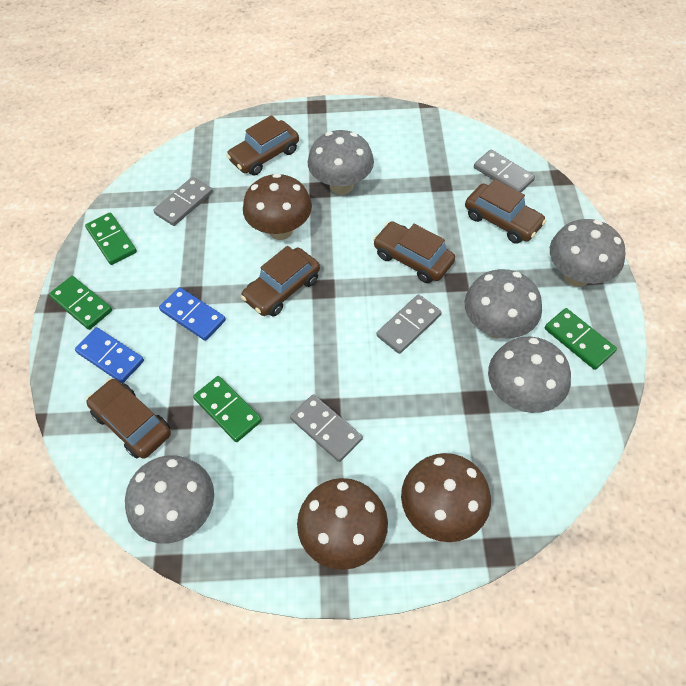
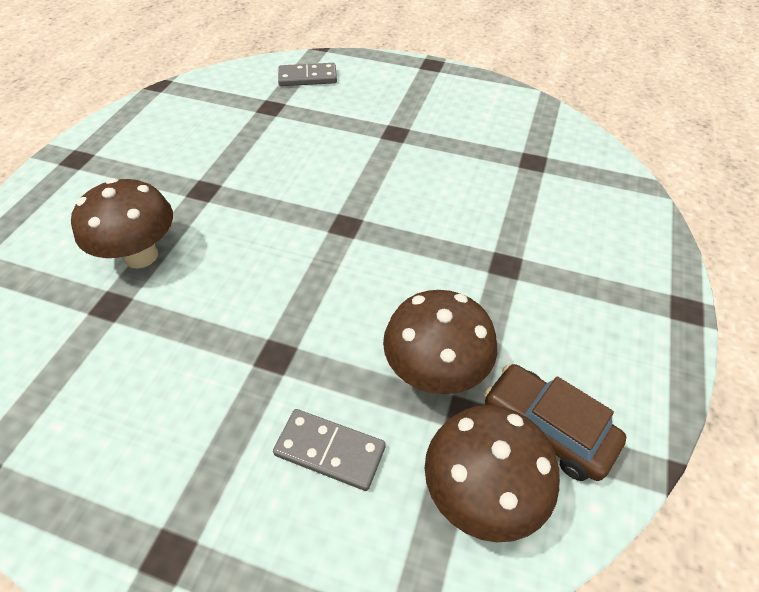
blue domino: [75,327,144,383] [159,287,226,341] = 2 -> none = 0
brown car: [86,379,171,459] [226,115,299,175] [241,246,320,317] [373,221,455,283] [465,179,546,244] = 5 -> [484,364,626,481] = 1
green domino: [49,276,112,330] [85,213,137,265] [193,376,262,442] [545,308,617,370] = 4 -> none = 0
grey domino: [153,177,213,226] [290,394,363,462] [376,294,442,354] [474,150,535,192] = 4 -> [273,409,386,491] [278,63,337,86] = 2
grey mushroom: [125,455,214,544] [308,130,374,195] [465,269,542,339] [488,337,571,413] [550,219,626,287] = 5 -> none = 0

